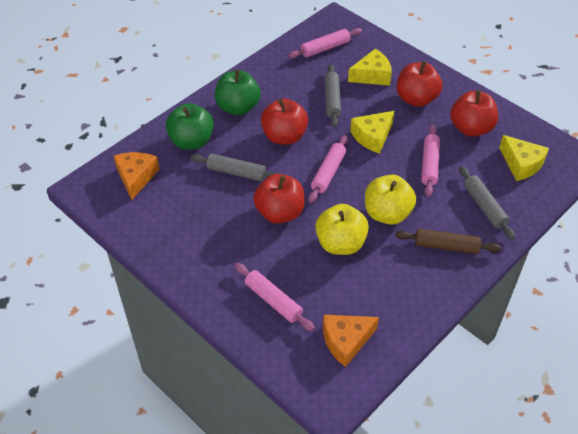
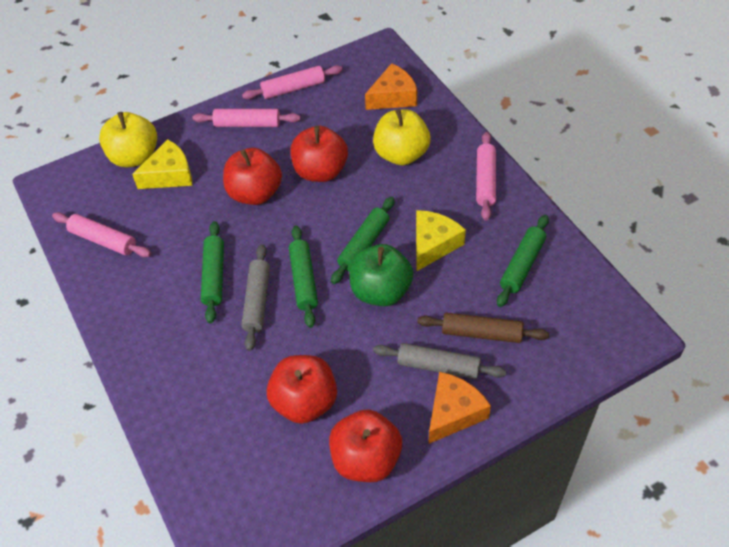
green apple: [166,103,214,150] [215,69,261,115] = 2 -> [349,244,413,306] = 1
green rolling pin: none = 0 -> [201,221,224,323] [289,226,318,328] [331,197,395,284] [497,215,549,307] = 4
grey rolling pin: [191,154,279,181] [324,64,341,127] [459,166,515,240] = 3 -> [241,244,270,351] [373,343,506,379] = 2
yellow cheese: [348,49,392,86] [350,111,394,154] [499,135,549,181] = 3 -> [132,139,192,189] [416,210,466,271] = 2

